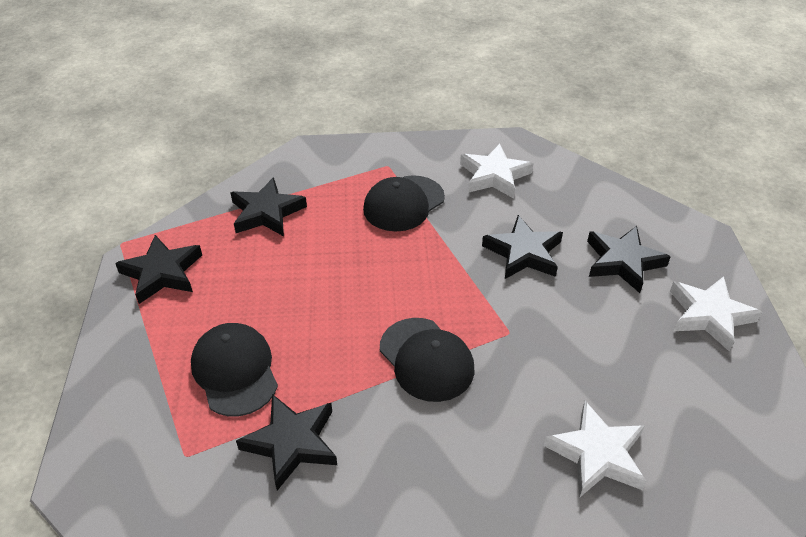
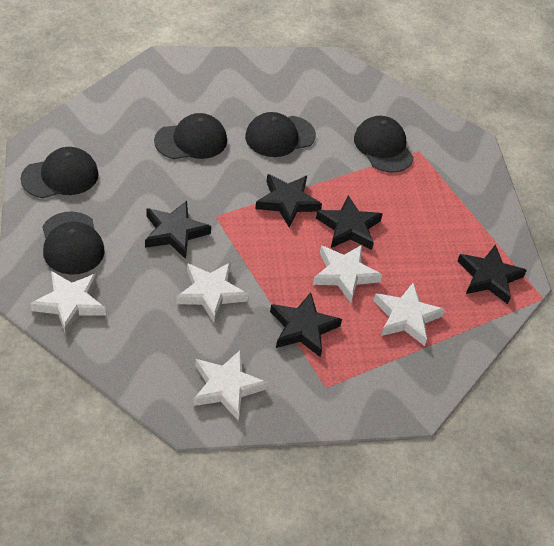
black cap: [191,323,278,416] [363,175,445,231] [380,318,474,402] = 3 -> [20,147,99,198] [42,211,105,275] [154,113,227,159] [245,112,316,157] [354,116,414,173] = 5
white star: [460,144,533,199] [544,401,647,498] [670,276,762,352] = 3 -> [31,271,106,335] [176,262,248,323] [193,350,268,421] [313,245,382,303] [374,283,445,346] = 5

